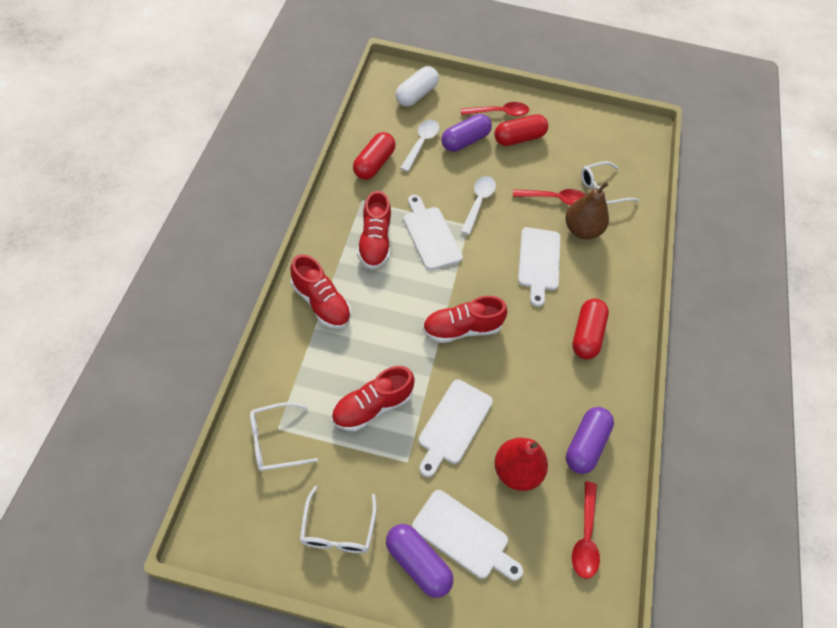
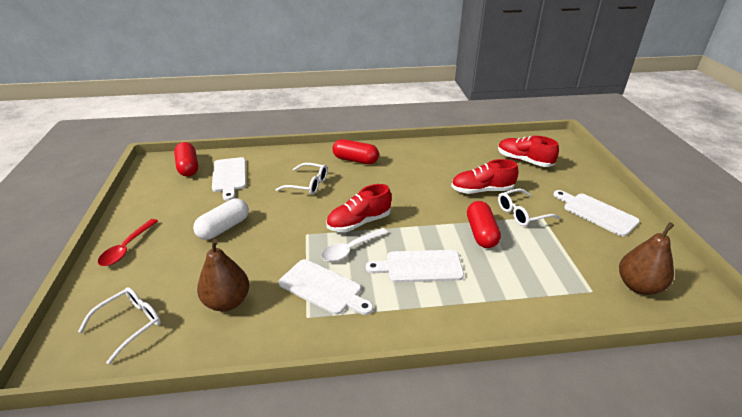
brown pear: [566,182,609,239] = 1 -> [197,239,250,311] [619,222,674,295] = 2
purple capsule: [386,524,453,598] [441,114,492,152] [566,407,614,474] = 3 -> none = 0
red pear: [494,438,548,491] = 1 -> none = 0
red shoe: [290,255,351,329] [332,366,415,431] [357,191,391,269] [422,296,507,343] = 4 -> [326,184,392,232] [451,159,519,194] [498,136,559,167] = 3
red spoon: [460,102,529,116] [513,189,585,205] [572,481,600,579] = 3 -> [98,219,158,266] = 1
white spoon: [400,120,439,172] [461,176,496,235] = 2 -> [321,228,388,262] = 1

